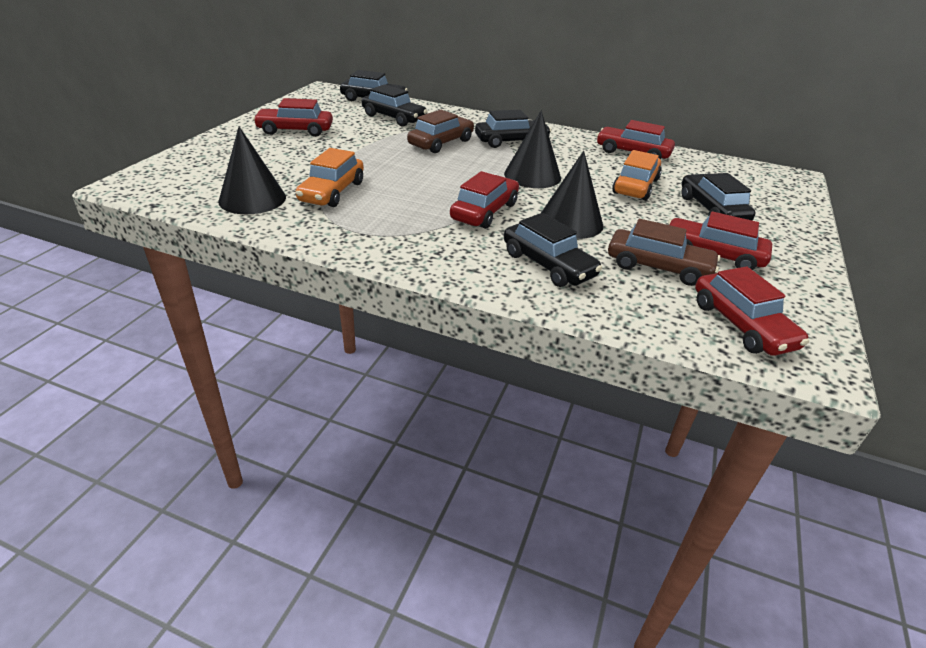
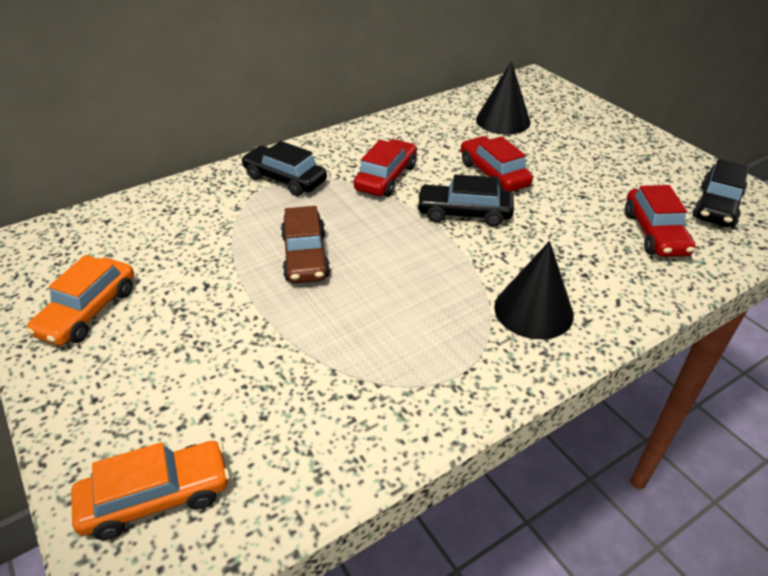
black car: [340,70,408,101] [362,84,428,127] [475,110,551,148] [504,213,602,287] [681,173,756,221] = 5 -> [241,141,327,196] [416,174,514,227] [693,159,749,227] = 3
black cone: [218,127,286,214] [504,110,561,188] [541,151,604,239] = 3 -> [476,61,531,135] [494,241,574,339] = 2
brown car: [407,110,474,153] [608,219,720,286] = 2 -> [281,206,330,284] = 1
red car: [253,98,333,137] [450,171,519,229] [596,120,675,159] [668,211,772,270] [695,266,809,356] = 5 -> [354,139,417,197] [461,136,533,192] [625,185,696,257] = 3

